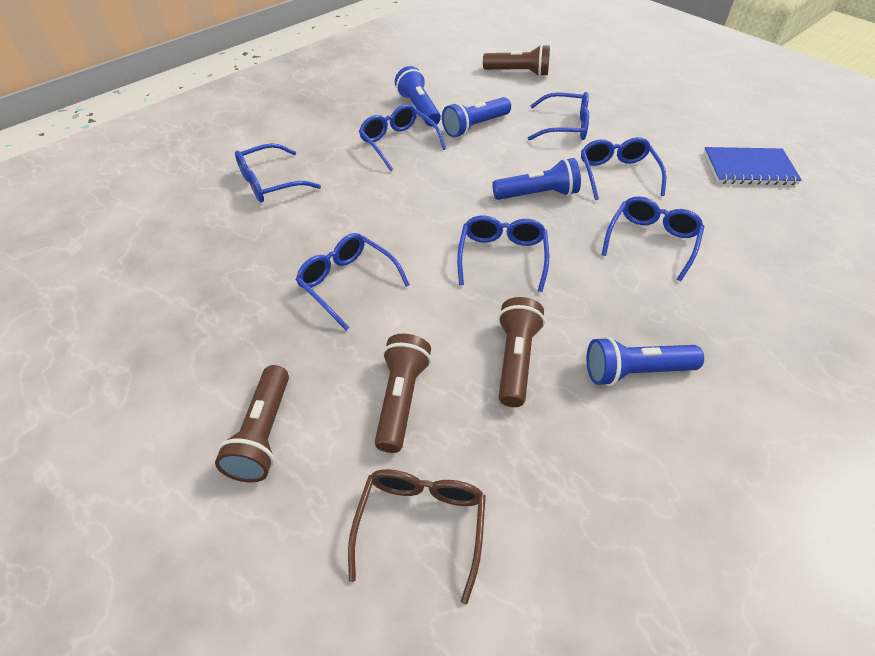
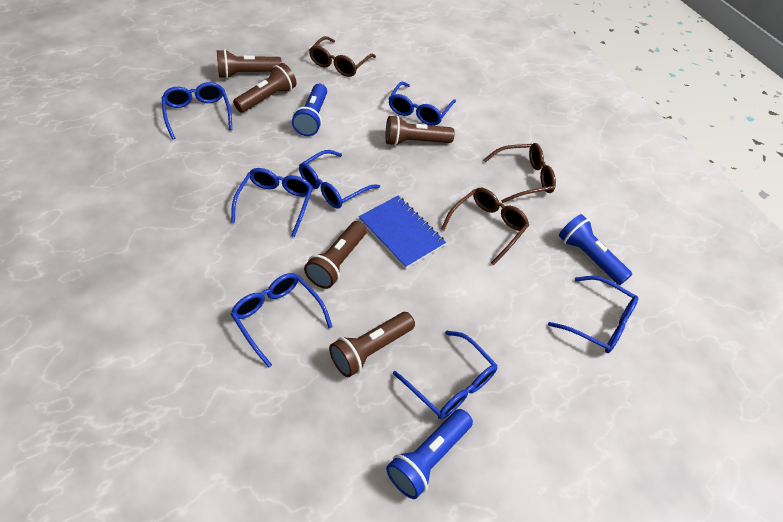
blue flashlight: [395,66,441,126] [442,97,511,138] [492,158,581,200] [586,337,704,386] = 4 -> [292,84,327,136] [386,409,473,499] [559,214,632,285] = 3
brown flashlight: [215,365,289,482] [375,334,431,453] [483,44,550,76] [498,297,545,407] = 4 -> [217,49,282,79] [233,63,297,113] [304,221,367,289] [329,312,415,377] [385,115,455,146] = 5
brown glasses: [348,469,486,605] = 1 -> [309,36,376,77] [441,188,529,265] [484,143,556,203] = 3

